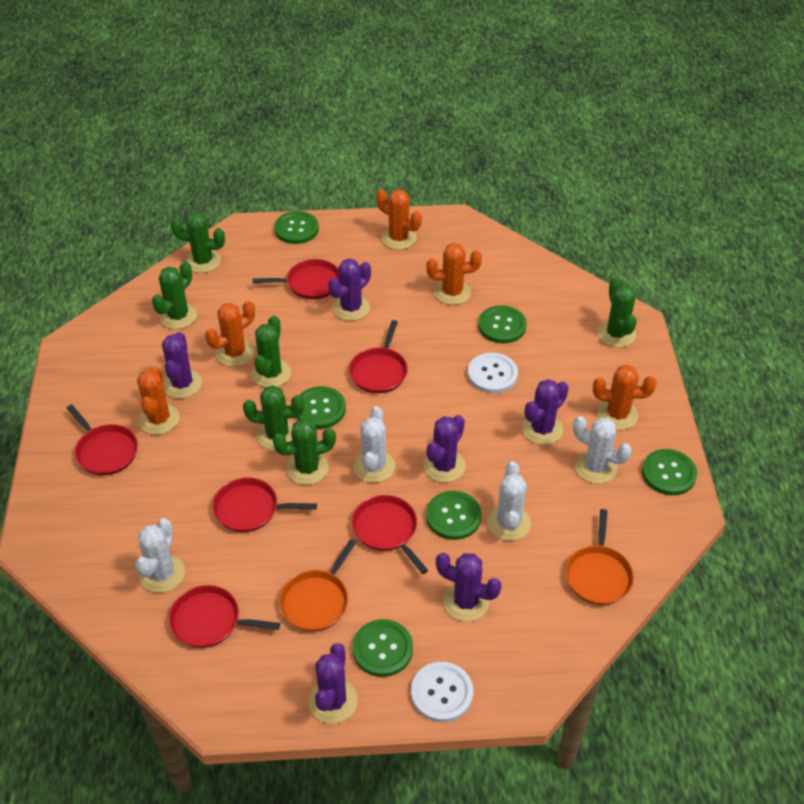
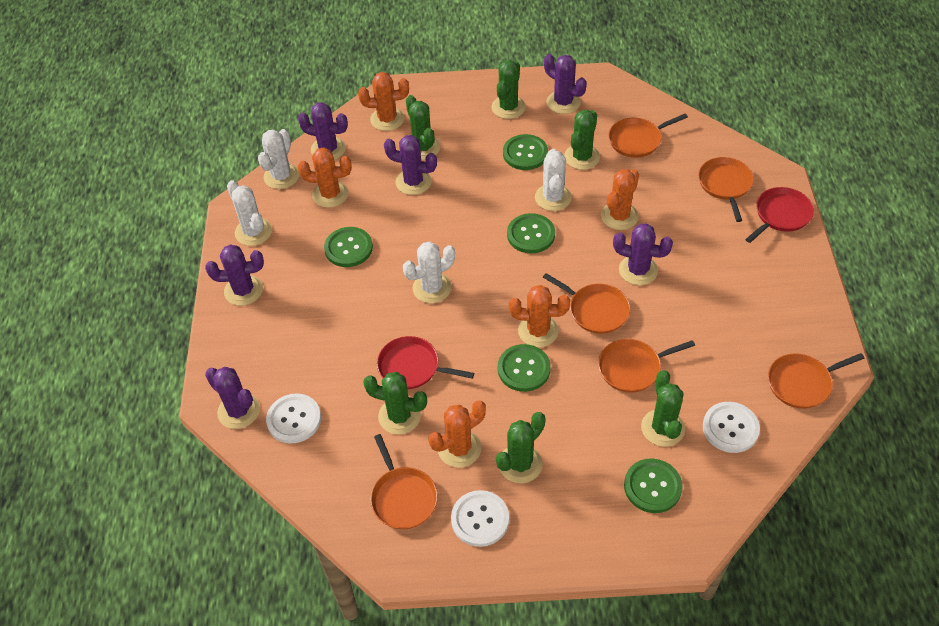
green button: [274,211,319,244] [297,386,346,429] [352,619,413,677] [426,491,482,540] [478,305,527,343] [642,449,697,495] = 6 -> [324,227,373,267] [498,344,551,392] [503,134,548,170] [507,213,555,253] [624,458,683,513] = 5
orange pan: [279,539,357,632] [566,509,634,605] = 2 -> [371,434,438,529] [543,273,630,334] [598,339,695,393] [608,114,688,158] [698,157,754,222] [768,353,865,409] = 6
red pan: [67,404,138,475] [169,585,280,648] [212,478,317,532] [253,259,339,299] [349,320,408,393] [352,495,428,574] = 6 -> [377,336,474,389] [745,187,814,243] = 2
white button: [411,662,473,722] [468,353,518,393] = 2 -> [266,393,321,444] [451,490,509,547] [703,402,760,453] = 3

